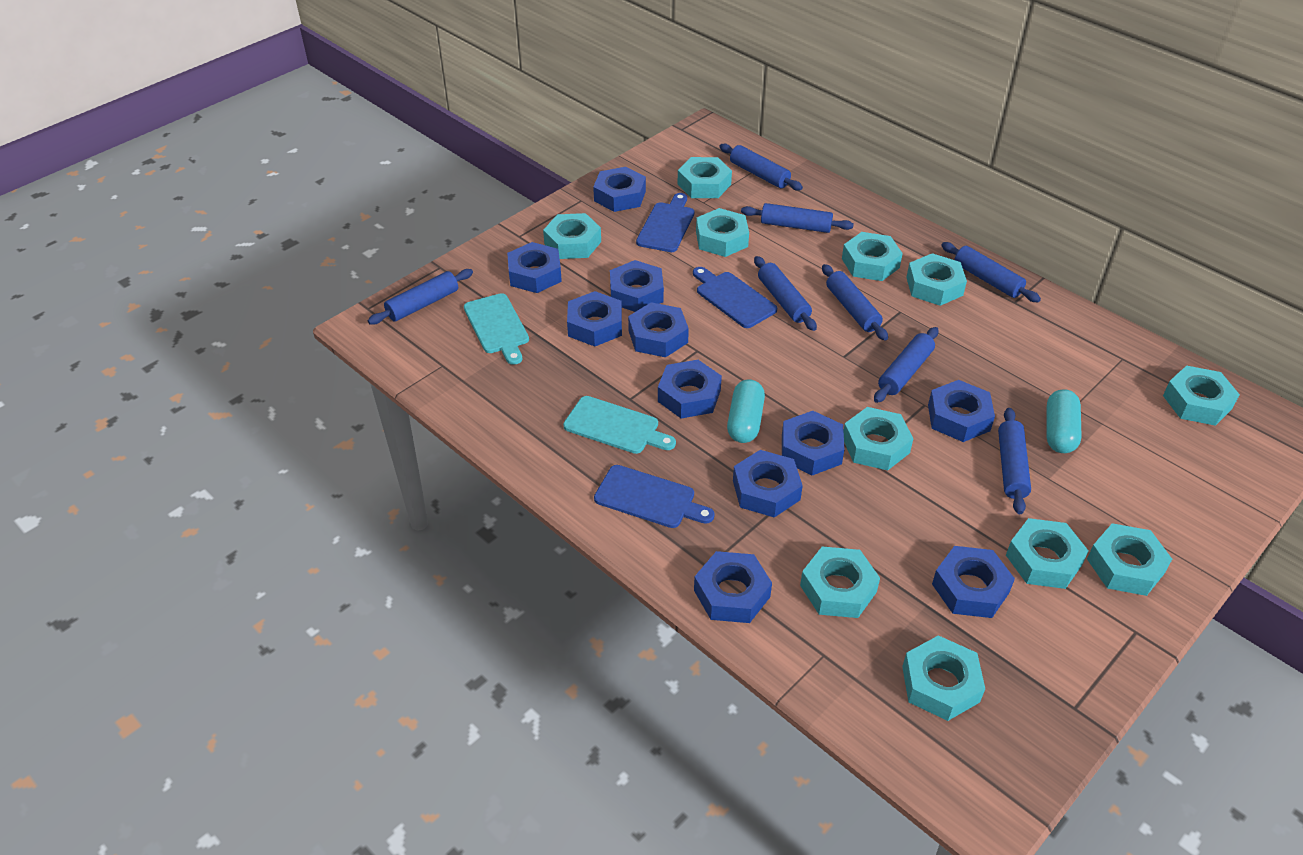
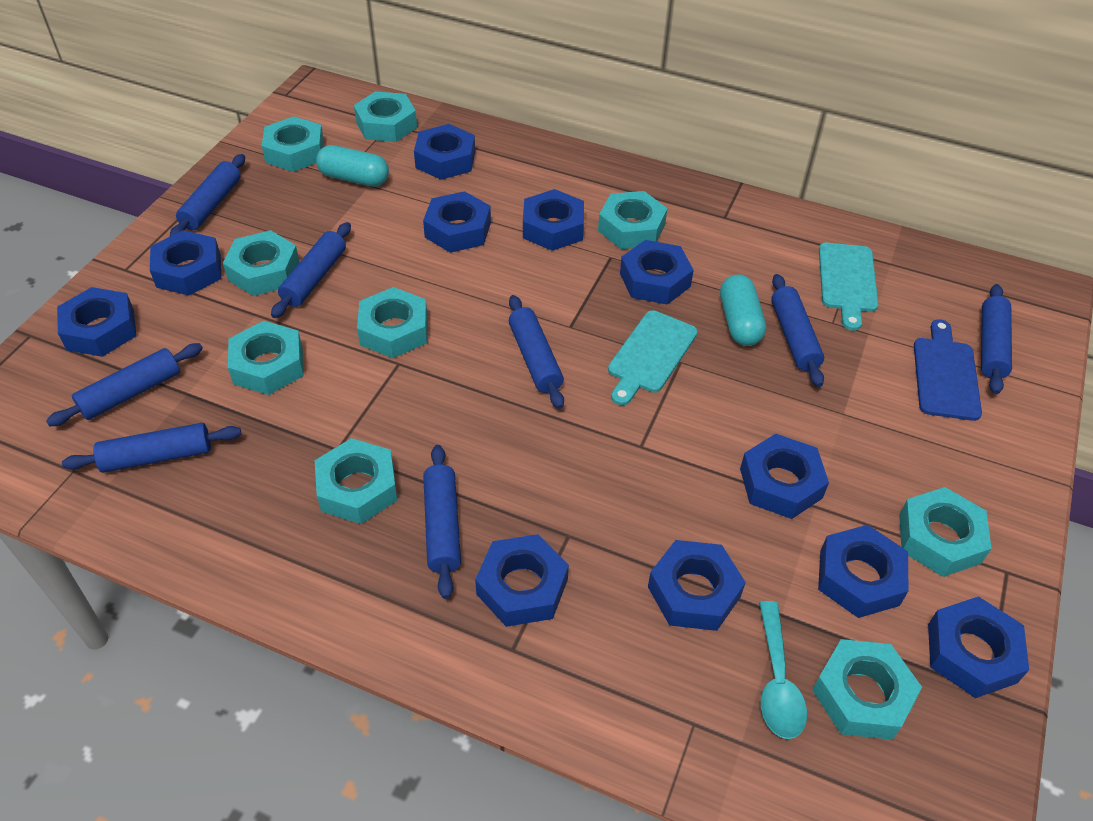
blue cutting board: [594,465,715,528] [636,193,694,252] [693,267,777,328] = 3 -> [914,319,982,421] = 1
turquoise nut: [543,213,601,259] [678,157,732,198] [696,208,749,257] [800,547,880,618] [842,232,903,281] [844,407,914,470] [902,635,985,721] [906,253,967,306] [1006,518,1088,589] [1087,523,1172,596] [1163,365,1240,426] = 11 -> [223,230,300,296] [228,321,304,395] [262,116,324,172] [315,438,397,524] [354,91,417,142] [357,287,428,358] [598,191,667,249] [812,639,922,740] [899,487,992,577] = 9
turquoise spoon: none = 0 -> [759,601,807,739] = 1

